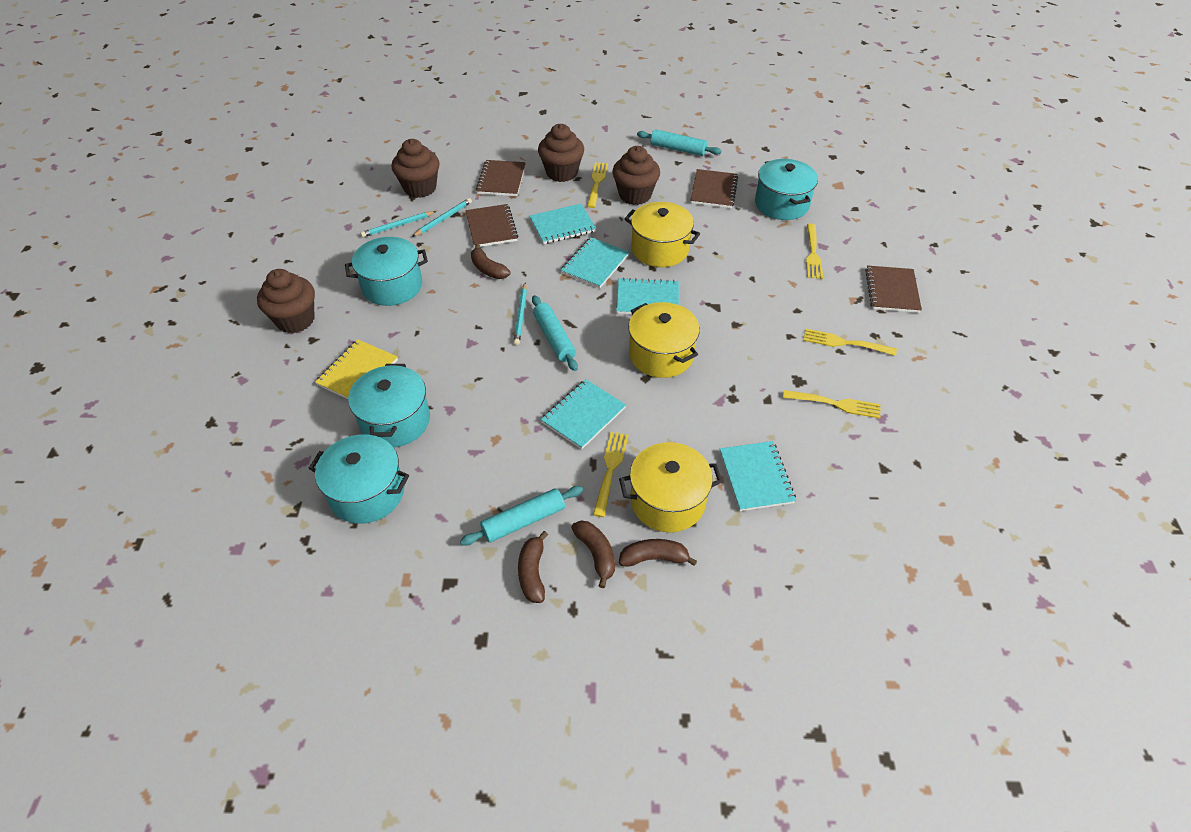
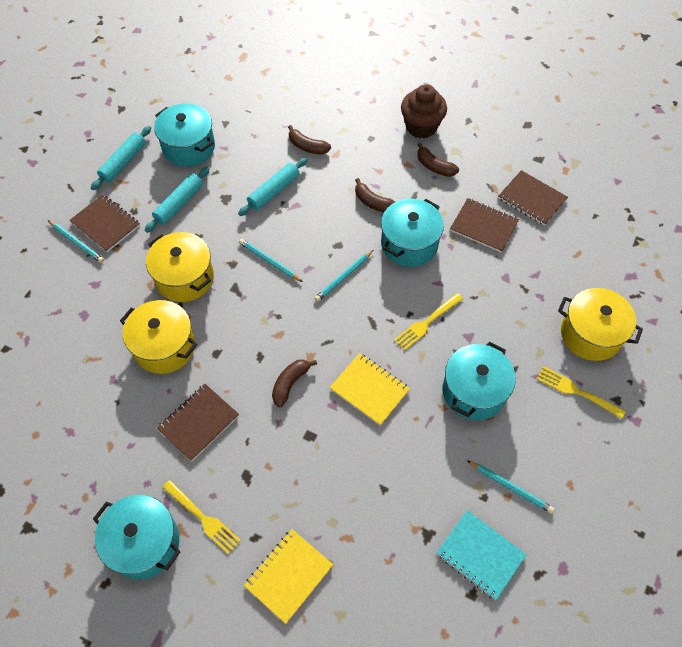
brown cupcake: [257,269,315,333] [391,139,440,198] [538,124,584,182] [612,146,660,205] = 4 -> [401,84,447,139] = 1
turquoise notebook: [529,204,596,244] [541,379,626,450] [561,237,629,288] [616,278,679,314] [720,441,796,511] = 5 -> [436,510,526,600] = 1
turquoise pencil: [361,211,436,237] [412,198,472,237] [514,283,527,345] = 3 -> [48,220,104,263] [239,239,303,282] [315,250,373,302] [467,460,554,514] = 4
yellow fork: [587,162,608,208] [593,432,628,517] [783,390,880,418] [803,329,897,356] [806,224,823,279] = 5 -> [162,480,241,555] [394,293,463,351] [537,366,626,419] = 3
yellow notebook: [315,339,398,399] = 1 -> [244,529,333,624] [330,353,410,426] = 2

